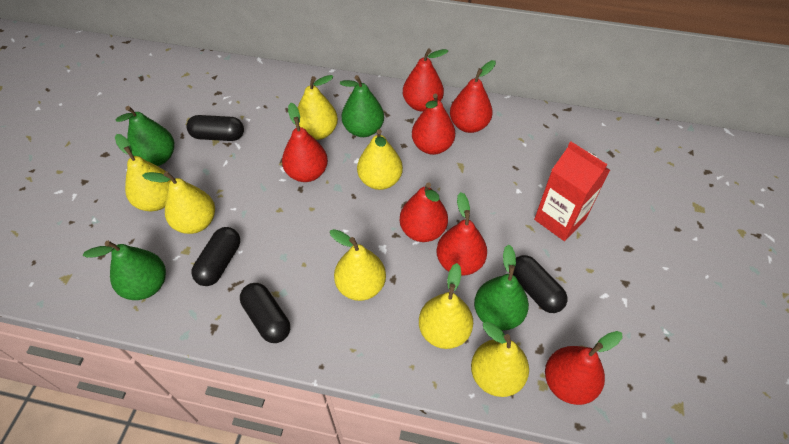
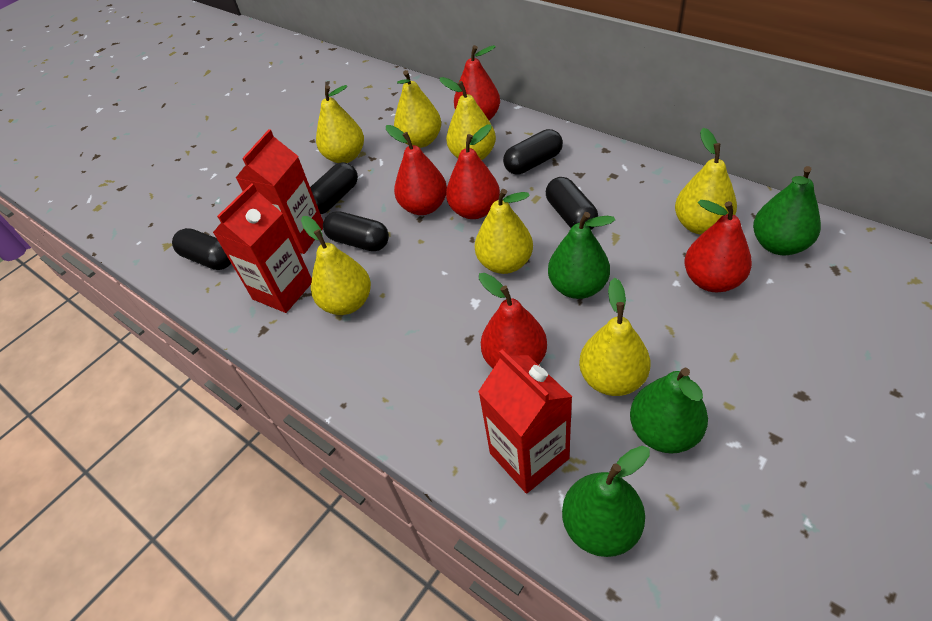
black capsule: [186,115,244,141] [191,227,240,286] [240,283,290,343] [513,255,567,313] = 4 -> [172,228,231,270] [310,162,358,214] [323,211,389,251] [503,129,563,175] [546,177,598,230] = 5
red carton: [534,141,610,241] = 1 -> [213,183,312,313] [236,129,323,254] [478,350,572,494] = 3
red pear: [282,103,328,182] [400,183,448,242] [403,49,448,112] [412,94,455,155] [436,192,487,276] [450,60,496,133] [545,331,622,405] = 7 -> [386,125,447,215] [446,125,500,219] [454,45,500,121] [479,273,547,368] [684,200,752,292] = 5

